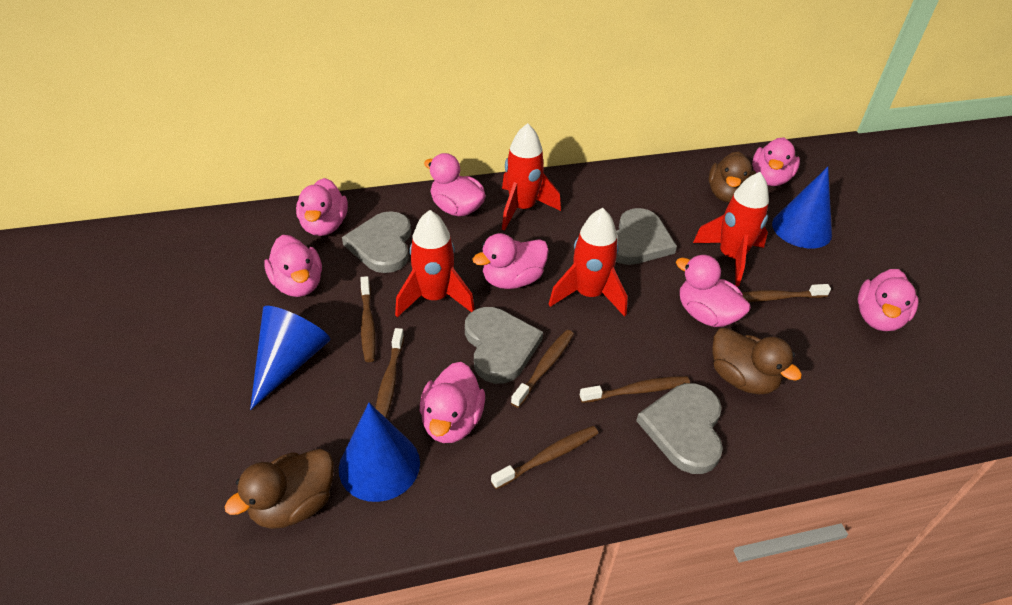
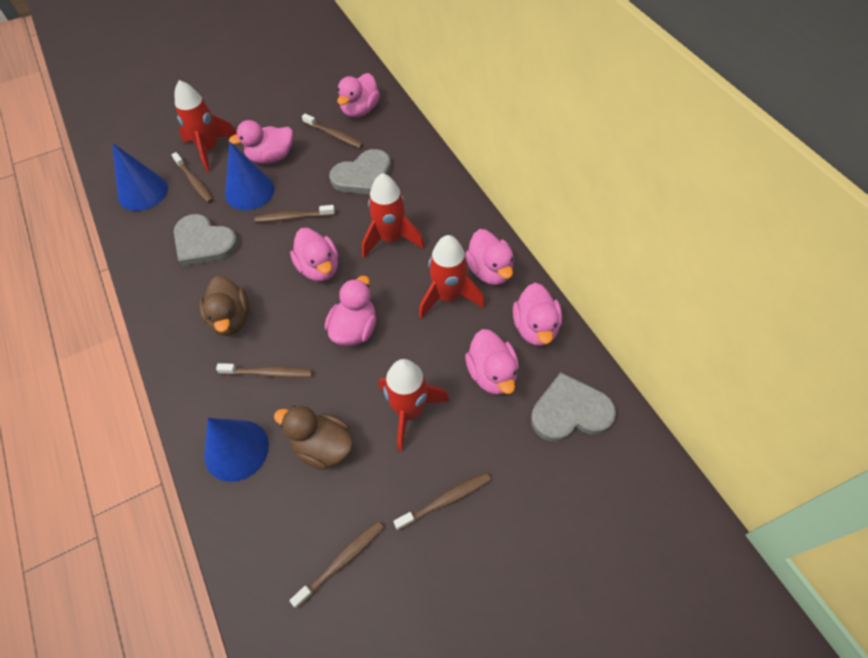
brown duck: [225,449,334,529] [709,151,756,203] [713,327,802,394] = 3 -> [199,276,249,336] [274,406,354,470] = 2
grey heart: [342,211,411,273] [465,307,543,384] [616,208,677,265] [636,383,723,474] = 4 -> [174,214,238,266] [329,149,391,194] [531,372,616,442] = 3
pink duck: [264,235,322,297] [296,178,348,236] [420,362,485,443] [424,153,486,216] [473,233,549,289] [676,255,751,327] [752,137,800,186] [858,269,919,331] = 8 -> [229,120,293,164] [290,228,338,281] [325,276,376,346] [337,73,380,118] [465,229,514,285] [465,329,519,395] [513,283,562,346] = 7

